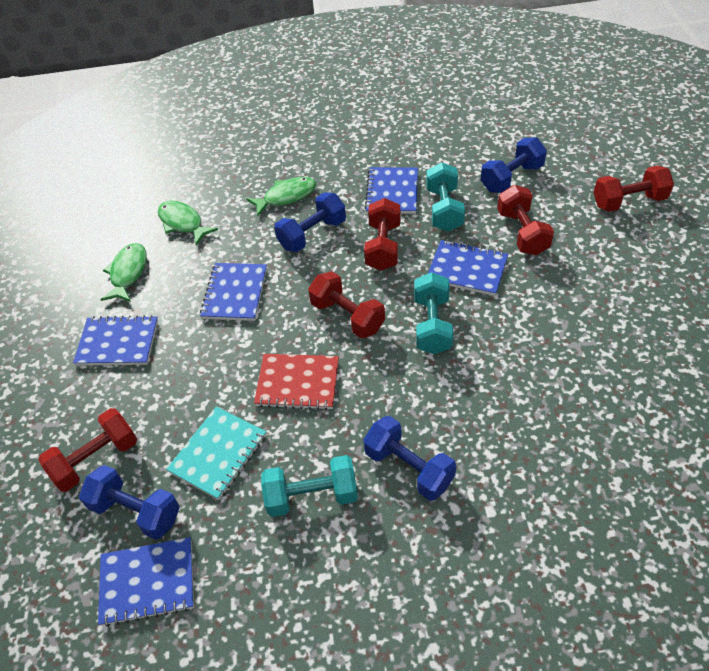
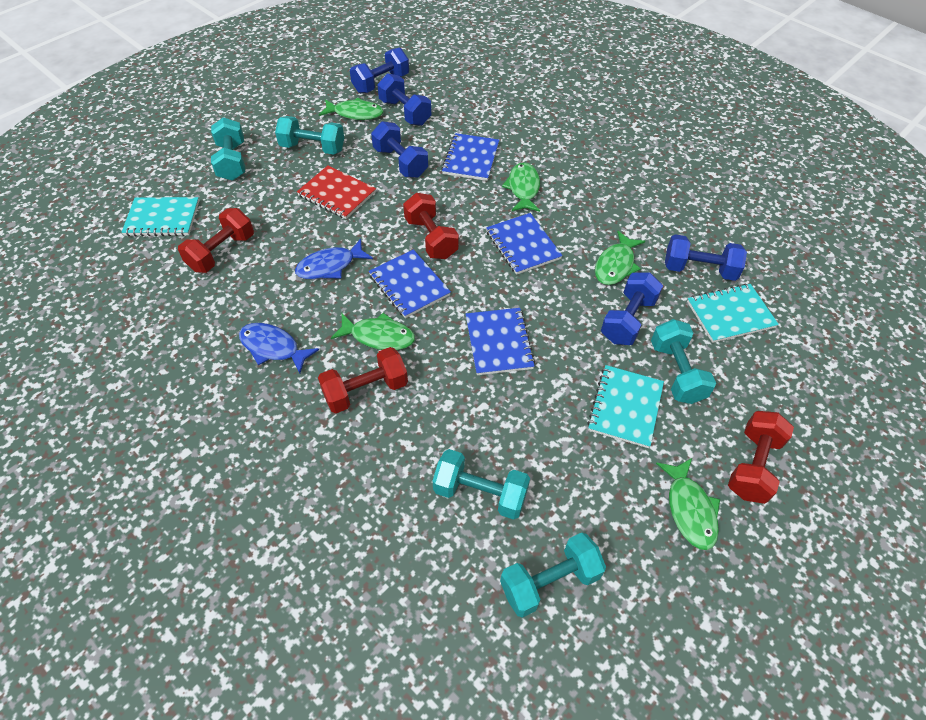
blue dumbbell: [79,465,180,540] [274,192,346,252] [363,416,456,501] [481,138,547,193] = 4 -> [350,48,409,93] [371,121,428,178] [377,73,431,126] [601,273,663,345] [665,234,747,281] = 5
blue fish: none = 0 -> [239,323,319,374] [295,239,373,279] = 2
blue notebook: [73,315,158,366] [98,537,194,627] [200,263,267,321] [364,167,418,214] [428,240,508,296] = 5 -> [369,249,451,318] [441,133,499,181] [466,308,535,375] [486,213,563,275] = 4
green fish: [100,243,147,302] [158,201,218,245] [246,177,316,216] = 3 -> [319,98,384,120] [331,313,415,350] [502,162,540,212] [595,231,645,285] [656,458,720,550] = 5
red dumbbell: [38,408,137,492] [308,271,385,339] [364,198,401,271] [497,185,554,255] [593,165,674,212] = 5 -> [178,208,254,273] [318,347,408,413] [403,193,459,259] [728,411,794,504] = 4
turquoise dumbbell: [261,455,358,517] [414,272,453,354] [426,162,465,232] = 3 -> [211,117,245,181] [275,116,344,155] [433,449,530,520] [500,532,606,618] [651,319,716,404] = 5
turquoise notebook: [166,406,266,500] = 1 -> [121,197,199,236] [587,365,664,448] [687,284,779,343] = 3

